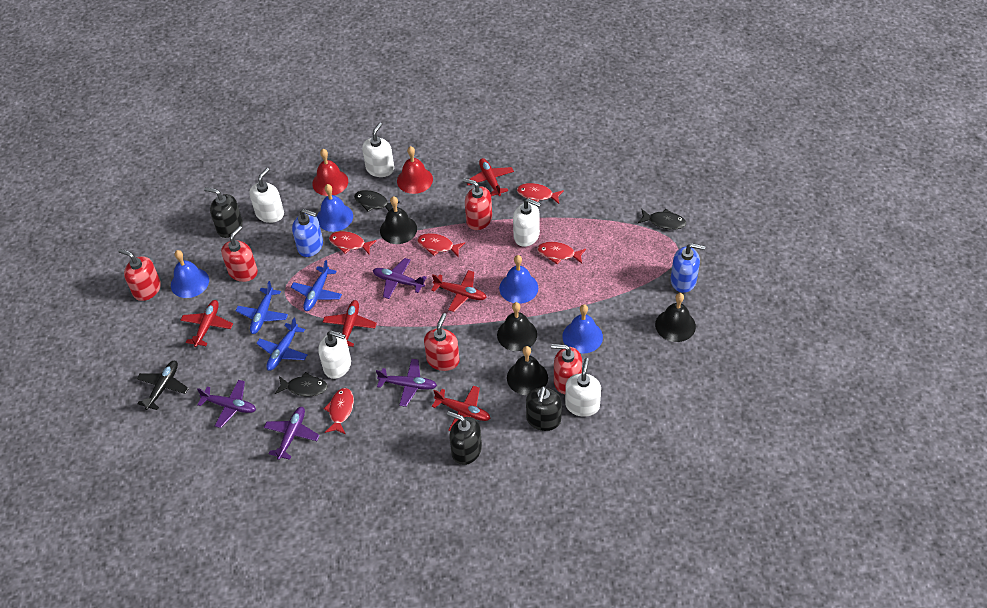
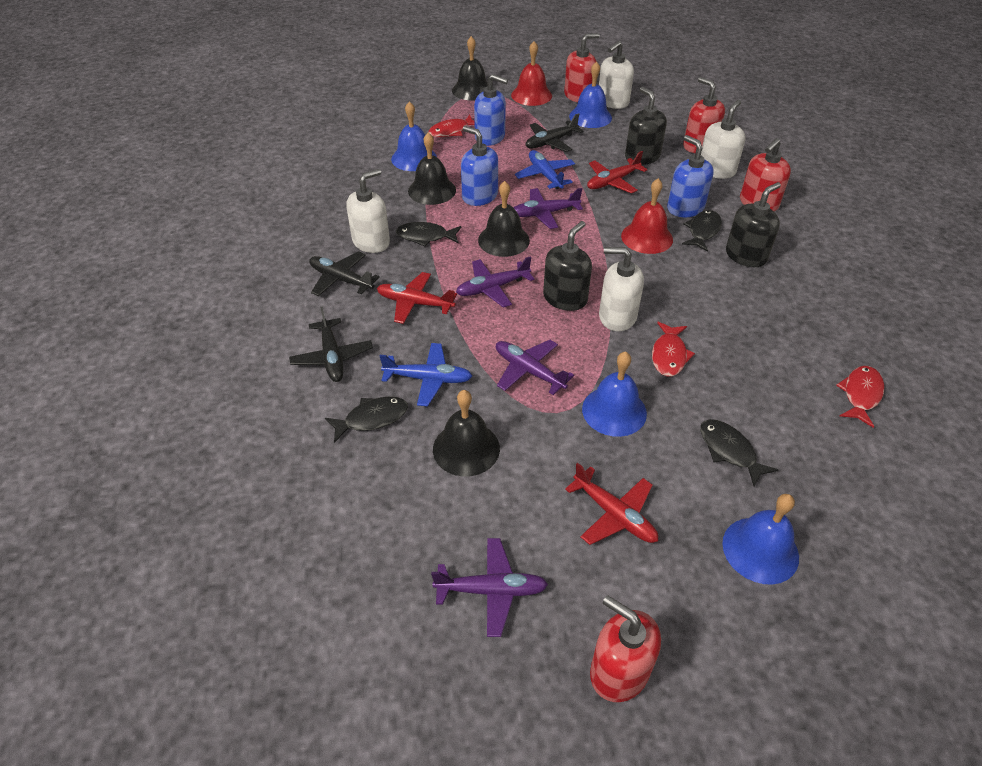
black fish: [275,372,328,396] [354,190,400,212] [638,209,686,230] = 3 -> [325,396,408,443] [396,222,461,247] [682,210,722,252] [700,419,778,486] = 4
black plane: [137,361,189,410] = 1 -> [289,307,373,382] [309,251,380,296] [525,113,583,152] = 3
blue plane: [236,281,288,334] [256,318,308,371] [291,260,342,311] = 3 -> [380,343,472,406] [515,150,575,189] = 2
blue soap dispenser: [292,209,323,257] [671,243,705,293] = 2 -> [461,126,498,206] [474,74,508,146] [667,135,714,217] = 3
red fish: [324,388,354,434] [329,231,377,254] [417,233,465,257] [517,183,564,204] [537,242,586,264] = 5 -> [428,115,475,137] [652,322,695,377] [836,366,884,428] = 3
red plane: [180,300,233,347] [323,300,377,347] [431,270,487,312] [432,385,491,431] [467,158,514,196] = 5 -> [377,272,457,324] [565,463,658,545] [587,151,647,194] = 3
red soap dispenser: [118,249,161,301] [221,226,258,282] [424,313,460,371] [463,178,492,230] [551,344,582,394] = 5 -> [564,33,600,102] [590,595,661,702] [683,77,725,153] [740,138,791,212] = 4
white soap dispenser: [249,168,284,223] [318,330,351,379] [362,122,394,177] [513,198,541,247] [565,358,601,417] = 5 -> [346,169,390,253] [599,41,634,109] [599,247,644,332] [701,100,746,179] = 4

